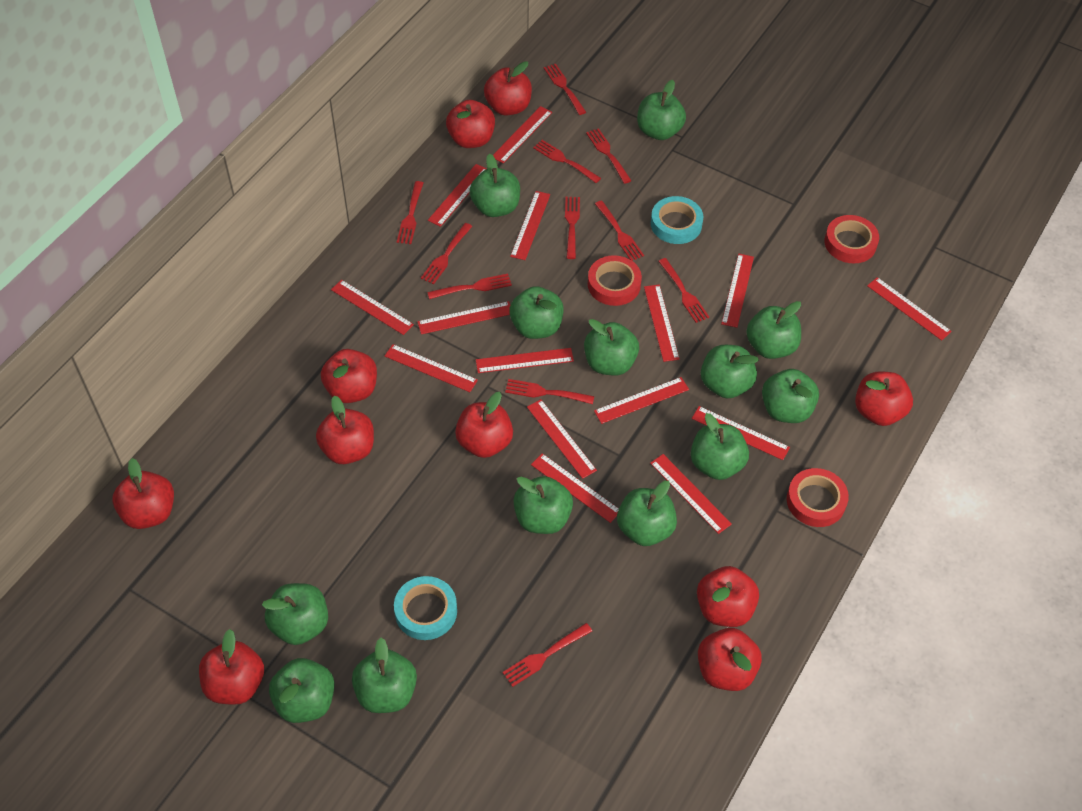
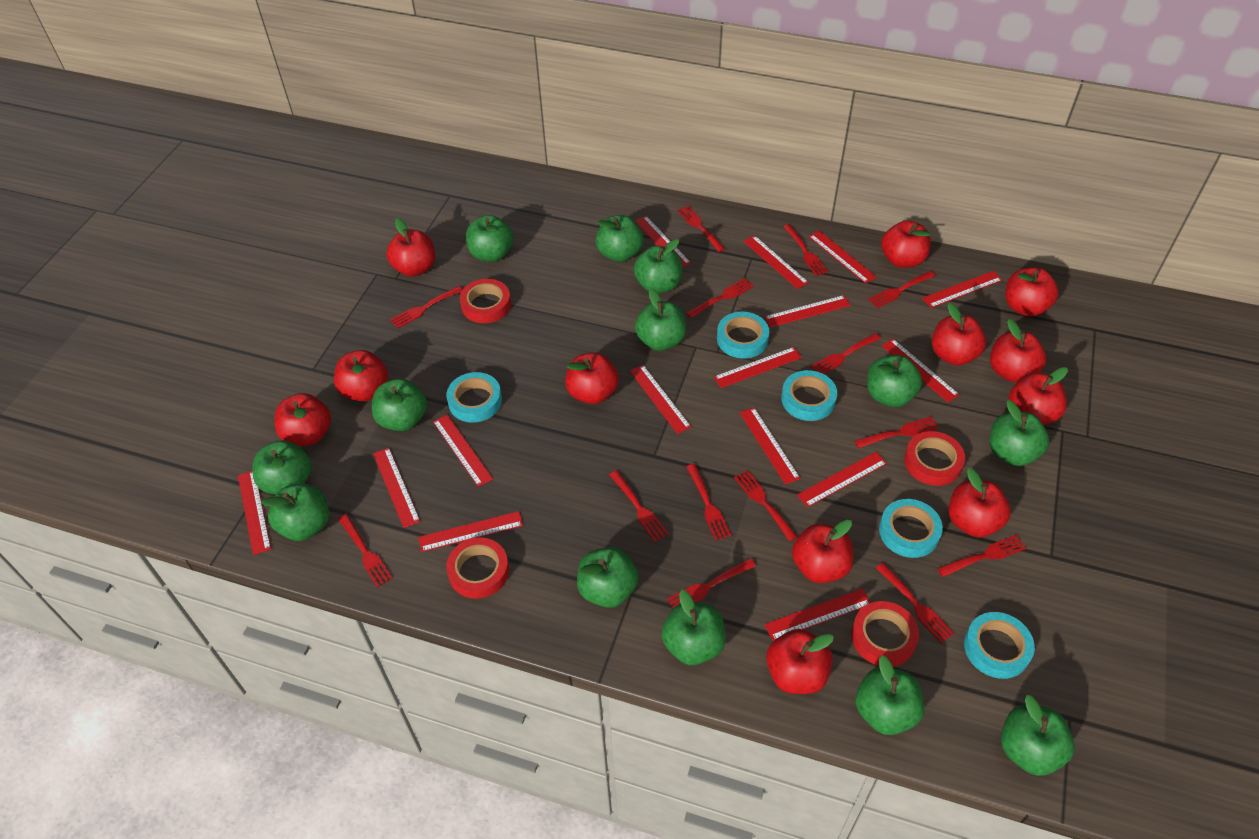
red apple: [113,458,174,529] [199,629,264,705] [316,396,374,464] [321,349,377,403] [446,100,495,148] [455,392,513,458] [484,61,532,116] [697,566,759,627] [698,628,762,691] [855,371,913,426] = 10 -> [275,393,331,446] [334,350,388,401] [386,218,435,277] [565,352,619,404] [766,629,834,694] [792,520,853,583] [881,220,931,268] [932,303,986,366] [948,468,1011,537] [990,319,1046,382] [1005,268,1059,317] [1009,367,1068,425] = 12
red fork: [397,181,423,244] [421,223,472,284] [427,274,512,299] [502,623,592,687] [505,379,594,404] [533,140,601,183] [544,64,586,115] [565,197,580,259] [586,128,632,184] [595,200,644,261] [658,258,709,323] = 11 -> [338,514,393,587] [390,286,463,329] [609,470,669,542] [667,558,756,609] [677,206,725,252] [686,278,754,318] [686,464,731,541] [734,470,798,541] [783,224,828,276] [811,333,881,374] [855,416,939,448] [868,271,936,308] [876,563,954,643] [937,535,1026,577] = 14
red tape: [588,255,642,306] [787,468,849,527] [824,215,879,263] = 3 -> [446,538,509,599] [460,279,511,323] [851,601,919,667] [904,431,965,486] = 4
turquoise tape: [394,576,457,640] [651,196,703,244] = 2 -> [446,372,502,423] [717,312,769,359] [781,370,837,421] [879,499,943,558] [964,612,1035,679] = 5

